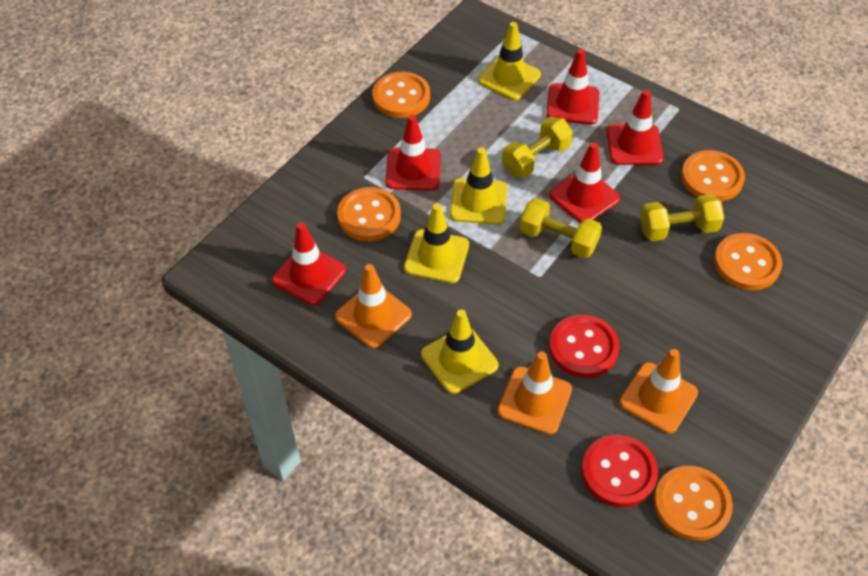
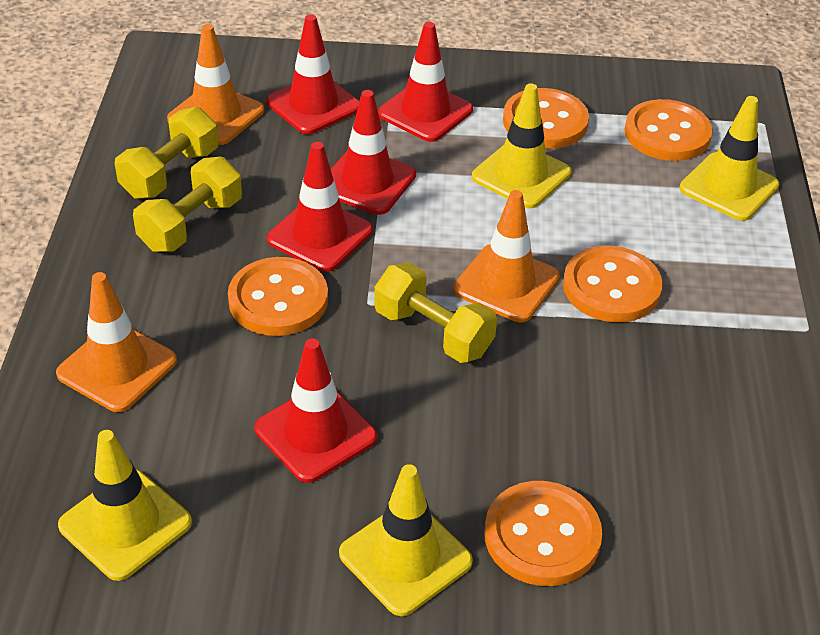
red button: [549,315,620,378] [581,435,658,507] = 2 -> none = 0

